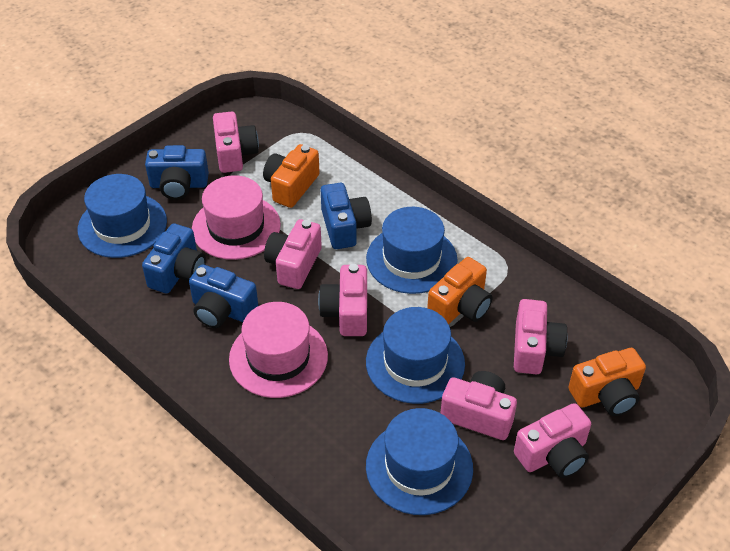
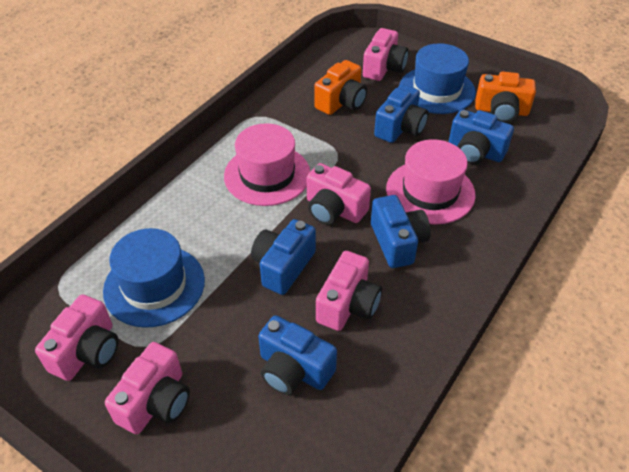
blue camera: [142,223,206,293] [145,145,209,200] [189,264,258,328] [321,183,372,249] = 4 -> [251,219,316,295] [258,315,337,395] [371,195,431,268] [374,84,428,143] [449,109,514,165] = 5
blue hat: [78,174,167,258] [366,207,458,294] [366,307,465,404] [366,408,473,515] = 4 -> [103,228,205,328] [399,43,476,114] = 2
orange camera: [263,144,320,208] [427,257,492,324] [568,348,646,416] = 3 -> [315,60,367,115] [475,71,536,123] = 2
pink camera: [213,111,259,173] [264,219,322,289] [318,264,367,336] [441,371,517,440] [514,299,568,374] [514,403,591,478] = 6 -> [35,295,118,381] [105,342,190,434] [307,163,371,225] [316,251,382,331] [363,28,409,81] = 5

